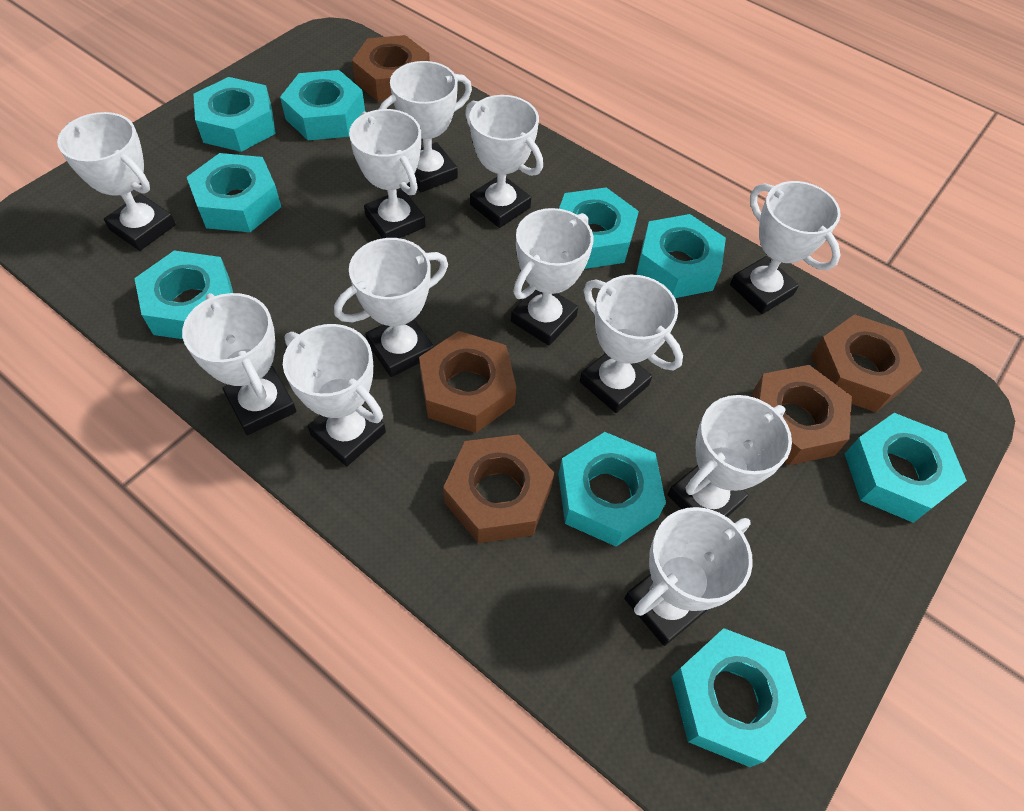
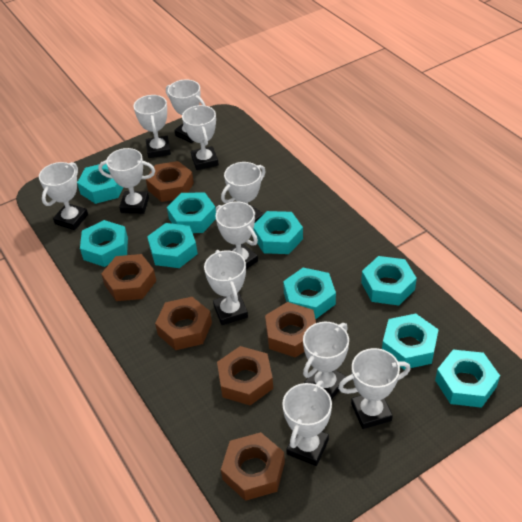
brown nut: [352,35,430,102] [419,331,516,433] [443,434,554,543] [752,365,852,466] [811,314,922,412] = 5 -> [101,254,156,301] [146,161,194,202] [155,297,212,350] [217,346,273,405] [221,432,285,501] [265,302,316,358] = 6
white trophy: [57,112,176,251] [182,293,297,435] [283,324,386,466] [334,238,448,377] [349,109,425,238] [378,61,472,192] [465,95,543,228] [511,208,594,346] [580,275,683,413] [624,507,753,646] [668,395,792,517] [730,181,841,314] = 12 -> [39,162,88,230] [98,148,155,214] [134,95,171,158] [166,80,205,143] [182,105,219,170] [204,250,248,325] [216,201,258,269] [221,162,266,224] [282,381,332,466] [303,322,349,400] [338,348,410,429] = 11

